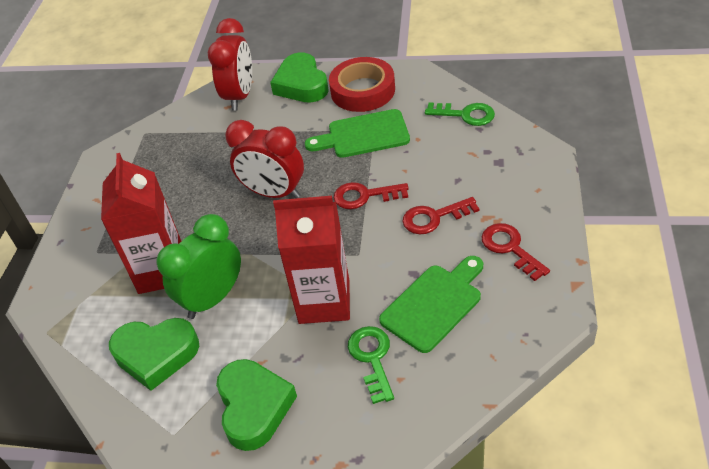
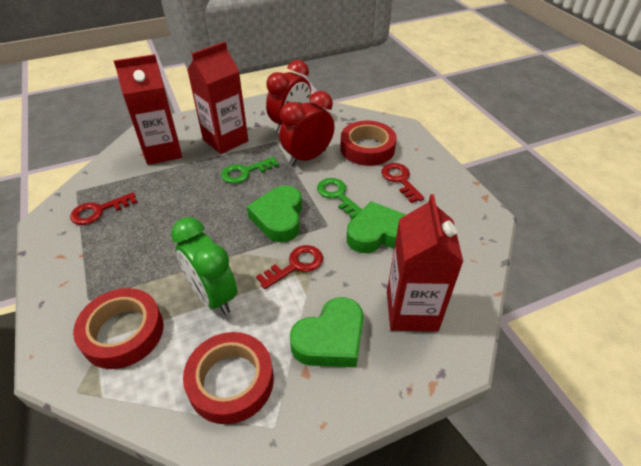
green cutting board: [305,109,410,158] [379,256,483,353] = 2 -> none = 0
red carton: [101,153,181,294] [273,196,350,324] = 2 -> [114,54,182,165] [187,41,248,154] [387,194,463,332] = 3
red tape: [329,57,395,112] = 1 -> [73,288,164,369] [183,332,274,424] [340,121,397,166] = 3

